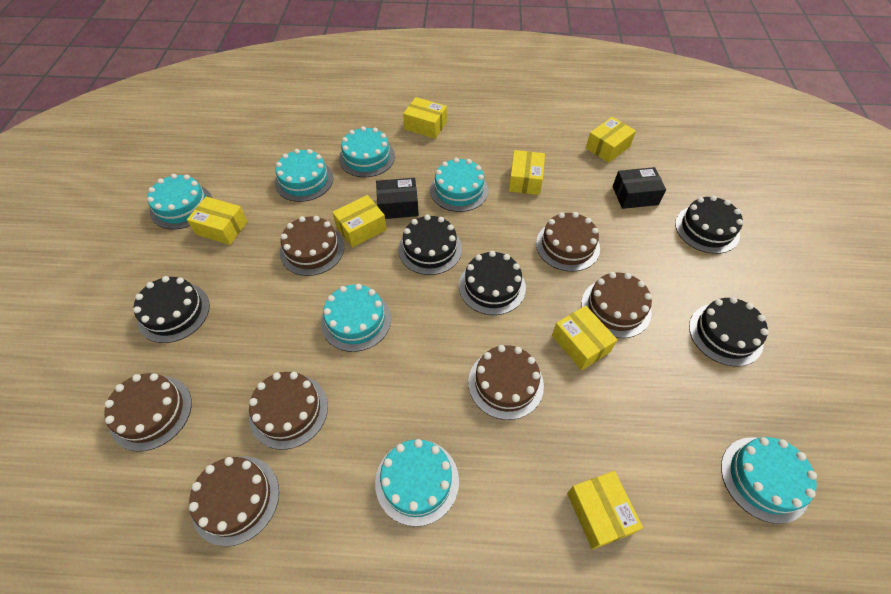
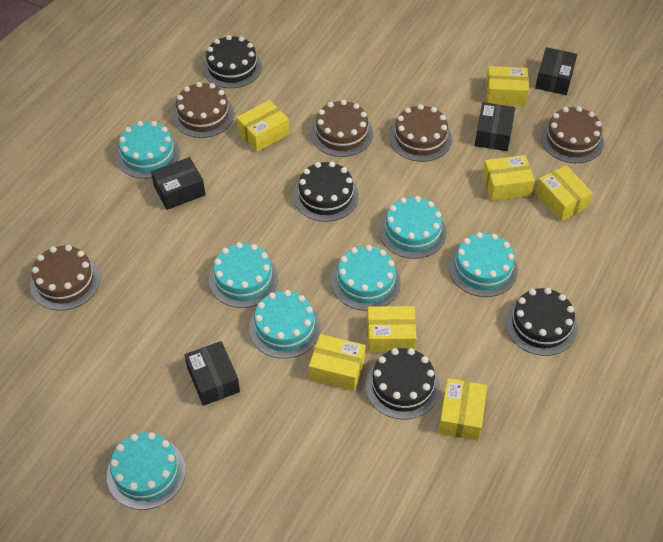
black box: [376,178,419,219] [613,167,666,209] = 2 -> [151,157,205,210] [185,341,240,406] [475,102,515,151] [535,47,577,95] = 4
black cake: [133,276,210,343] [398,215,462,275] [459,251,526,315] [675,195,743,254] [689,297,769,366] = 5 -> [203,35,262,88] [293,161,359,222] [365,348,440,420] [505,288,578,356] = 4
brown cake: [104,373,192,452] [189,456,279,547] [249,372,328,450] [280,216,344,276] [468,345,544,420] [536,212,600,272] [581,272,652,338] = 7 -> [30,245,100,311] [172,82,234,138] [311,100,373,157] [389,104,452,162] [541,106,604,163] = 5

